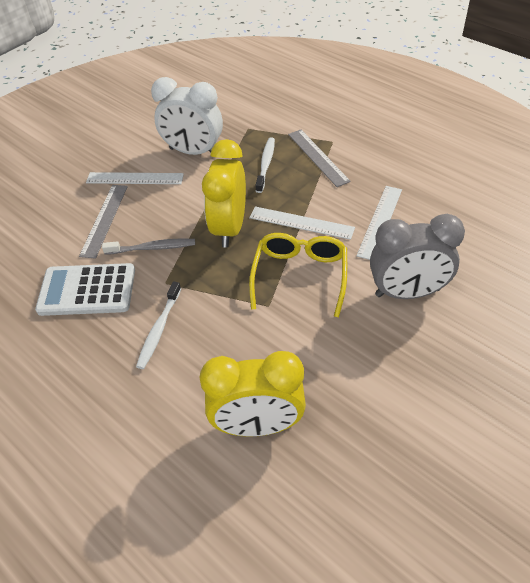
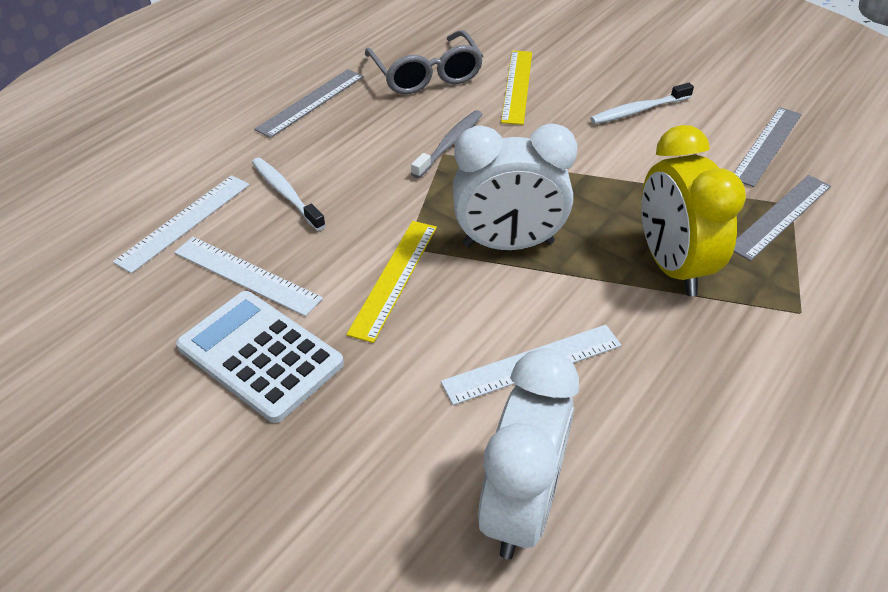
grey clock: [370,214,465,299] = 1 -> none = 0
grey glasses: none = 0 -> [365,30,483,94] = 1
grey ruler: [79,185,128,259] [288,130,351,187] = 2 -> [254,69,364,138] [734,107,802,187] [734,175,831,261] = 3
white clock: [151,77,223,155] = 1 -> [452,124,577,250] [478,348,579,559] = 2
yellow clock: [199,351,306,437] [202,139,246,248] = 2 -> [641,125,746,296] = 1
yellow glasses: [249,233,347,317] = 1 -> none = 0
yellow ruler: none = 0 -> [346,221,437,343] [501,50,532,125] = 2

